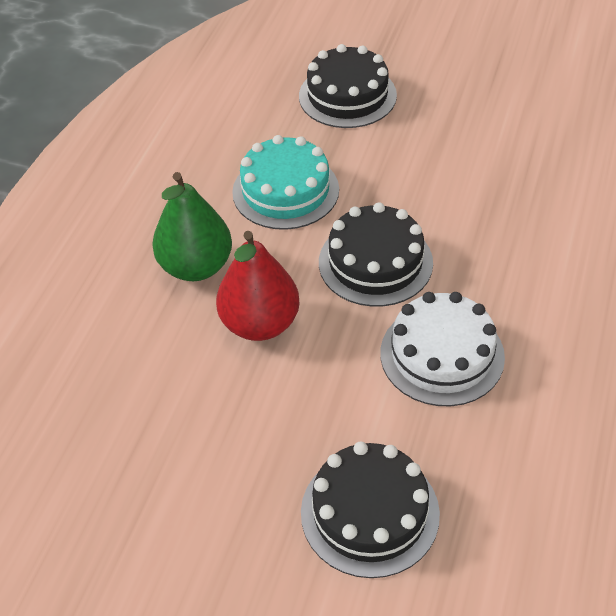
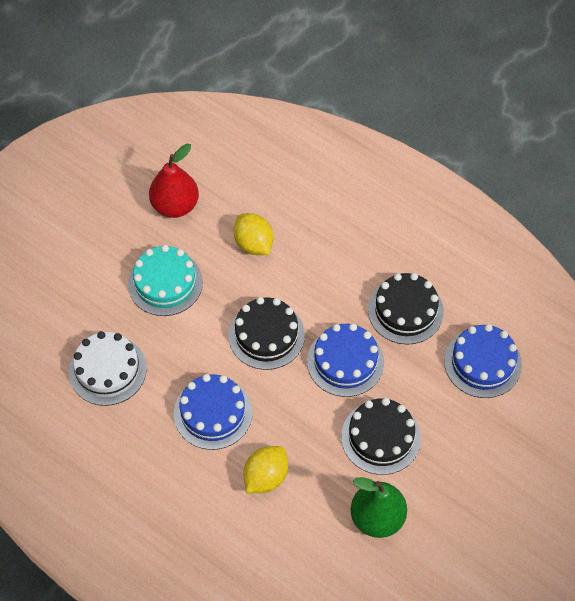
blue cake: none = 0 -> [174,374,253,450] [307,323,384,397] [444,324,522,398] = 3
yellow lemon: none = 0 -> [234,213,273,255] [243,446,288,493] = 2

